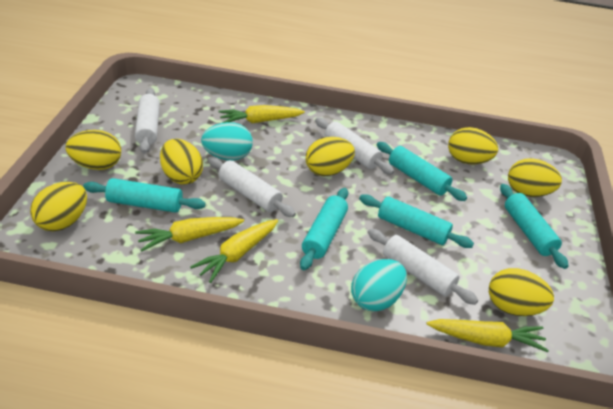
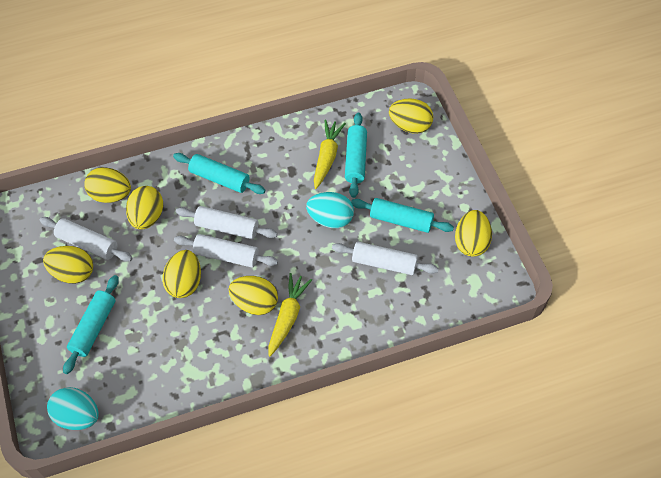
turquoise rolling pin: [83,178,206,213] [300,188,348,270] [359,194,474,248] [377,142,467,201] [500,184,568,269] = 5 -> [63,275,119,374] [173,153,265,194] [345,113,367,198] [351,198,454,233] = 4
yellow carrot: [135,217,244,252] [190,219,278,283] [219,105,305,123] [427,319,549,352] = 4 -> [269,273,312,356] [314,119,346,189] = 2

